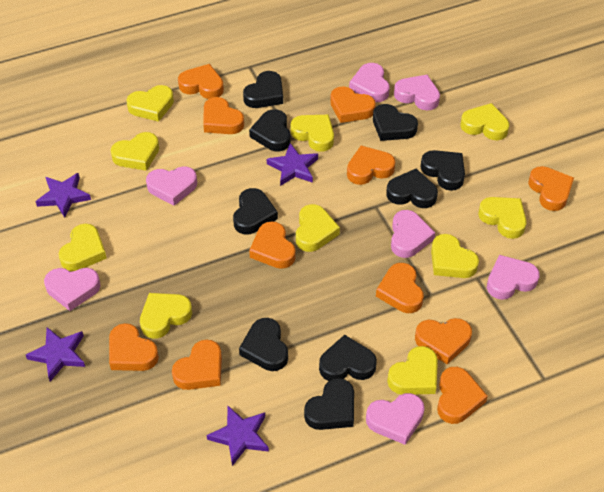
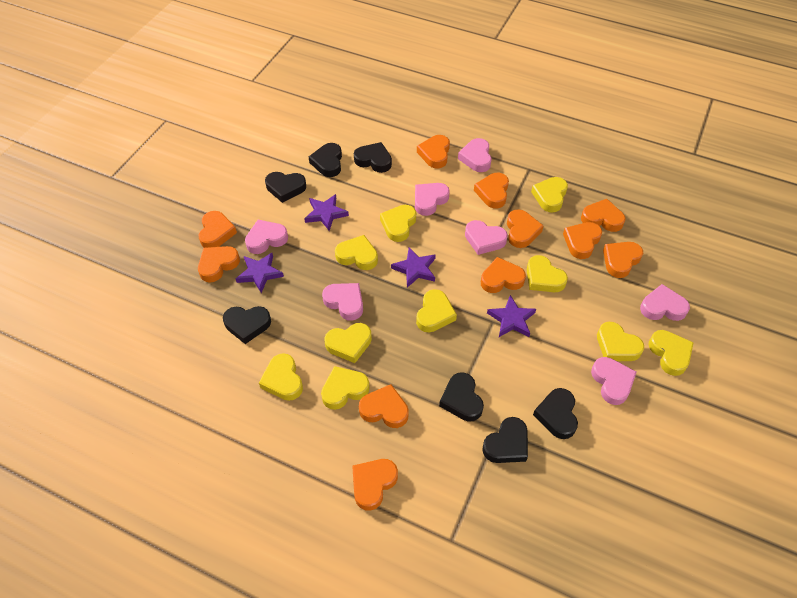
black heart: [233,188,278,234] [239,318,288,371] [243,71,283,108] [249,109,291,151] [304,378,354,430] [319,335,377,381] [373,104,418,141] [386,169,438,208] [420,150,465,191] = 9 -> [223,306,271,344] [265,172,306,203] [309,143,342,177] [354,142,392,173] [439,372,484,422] [482,417,528,463] [533,388,578,439] = 7

